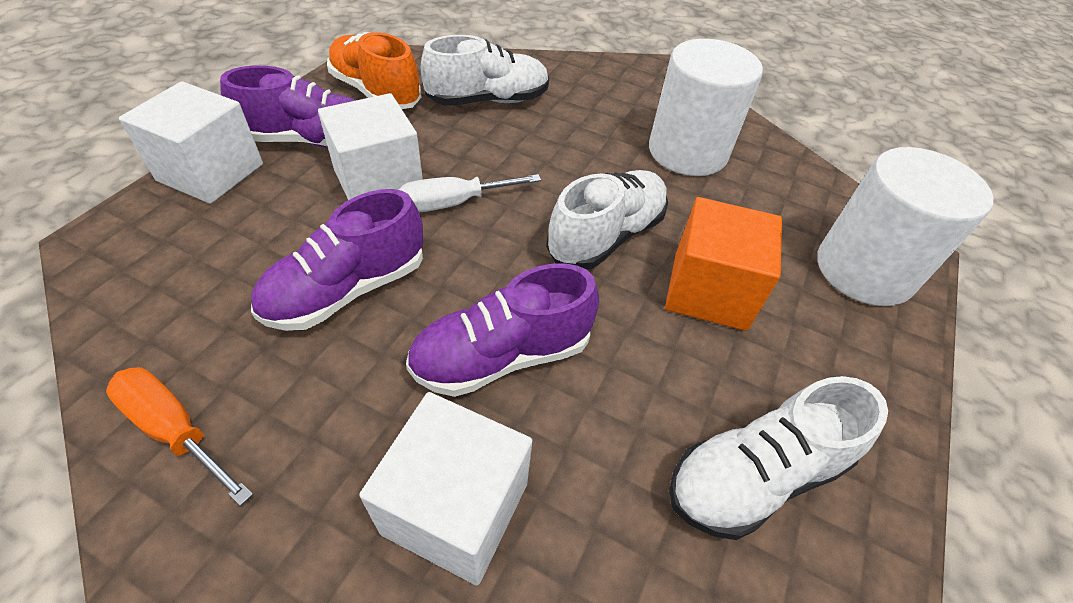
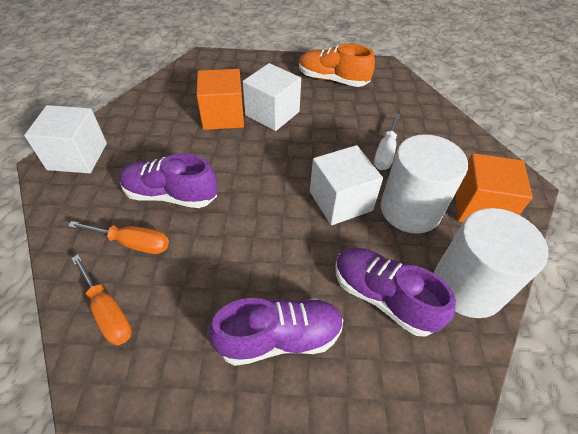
orange cube: [665,197,782,331] = 1 -> [197,69,244,130] [456,153,533,222] = 2
orange screwdriver: [106,367,253,506] = 1 -> [68,221,169,254] [71,255,132,346] = 2
white shoe: [420,35,549,106] [546,170,668,270] [669,376,888,540] = 3 -> none = 0

